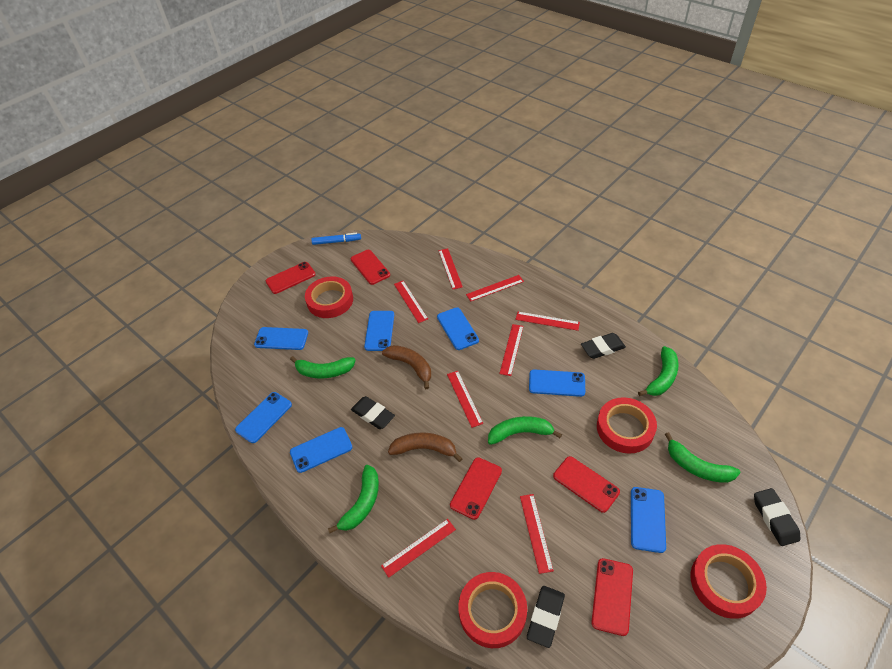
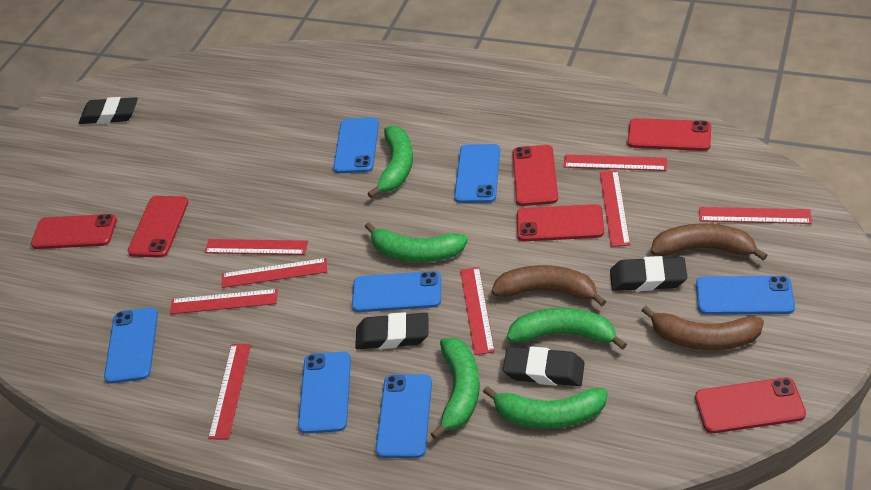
blue marker: [311,233,361,245] = 1 -> none = 0
brown banana: [382,345,431,389] [388,432,463,462] = 2 -> [491,265,606,306] [642,306,764,350] [651,223,768,261] = 3
red phone: [266,262,316,294] [351,250,390,285] [450,457,502,520] [553,456,620,513] [591,558,633,636] = 5 -> [31,214,117,249] [128,196,188,258] [512,145,558,206] [517,204,604,241] [628,118,711,151] [695,377,806,433] = 6
red tape: [305,276,353,318] [458,572,527,648] [597,397,657,454] [690,544,767,619] = 4 -> none = 0

